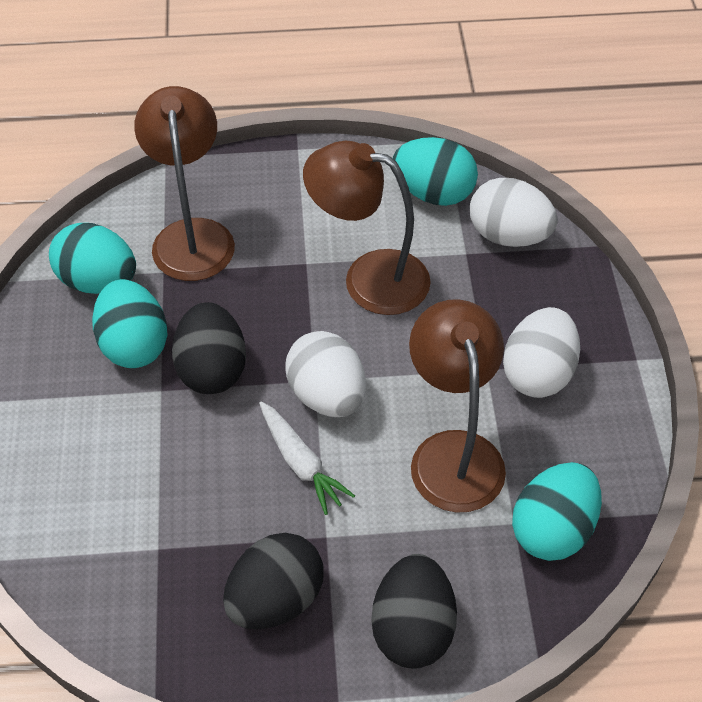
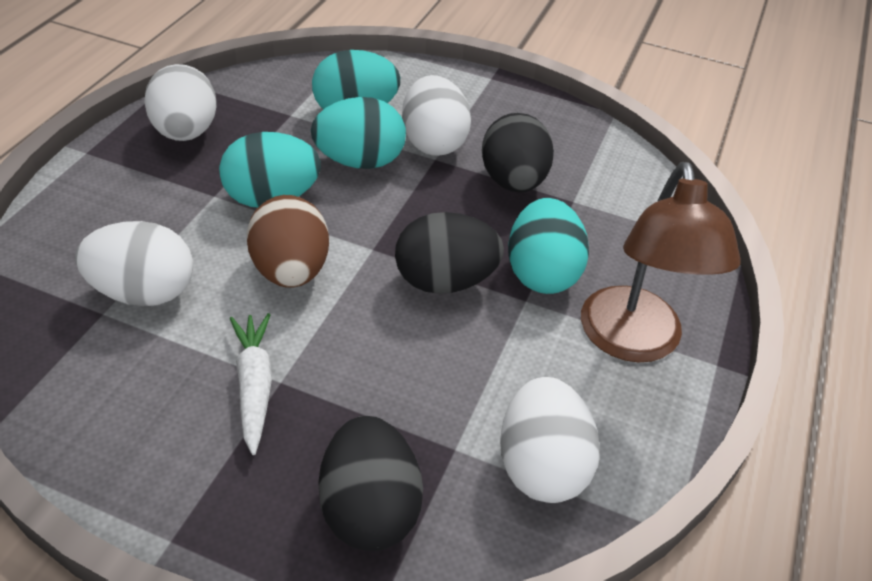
brown egg: none = 0 -> [247,195,329,287] = 1
brown lamp: [134,86,235,281] [303,141,431,315] [409,299,506,513] = 3 -> [581,162,741,362] = 1
white egg: [285,331,366,417] [470,178,558,247] [503,307,580,398] = 3 -> [75,221,193,306] [144,64,216,141] [402,75,471,156] [500,377,600,503] = 4

